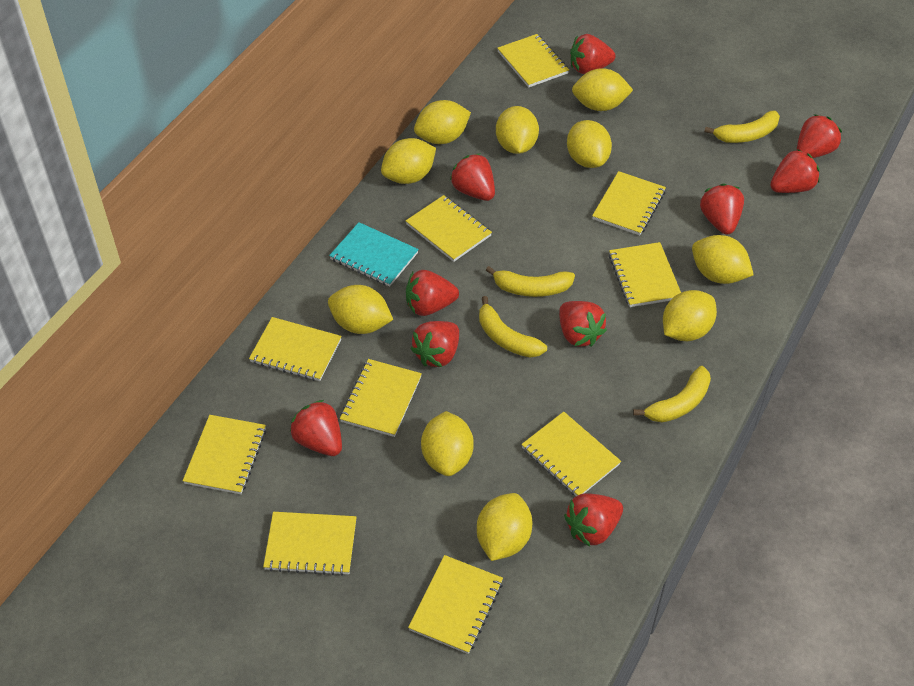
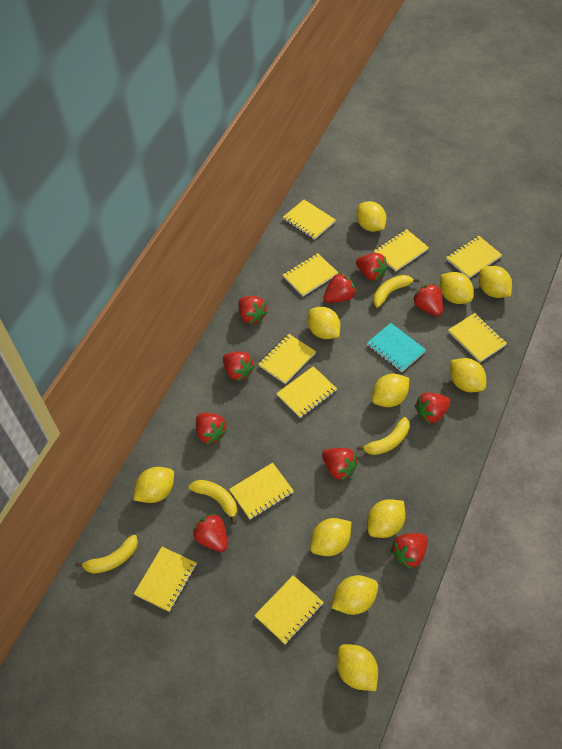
yellow lemon: [328,285,393,334] [381,138,436,184] [414,100,471,144] [421,411,474,476] [477,493,533,561] [496,106,539,154] [567,120,612,168] [572,68,633,111] [663,290,717,341] [692,235,754,284] = 10 -> [133,467,174,503] [307,307,340,339] [310,518,351,556] [331,575,378,615] [337,644,378,691] [356,201,386,232] [367,499,406,538] [372,374,409,407] [440,272,474,304] [450,358,486,392] [479,266,512,298] = 11

